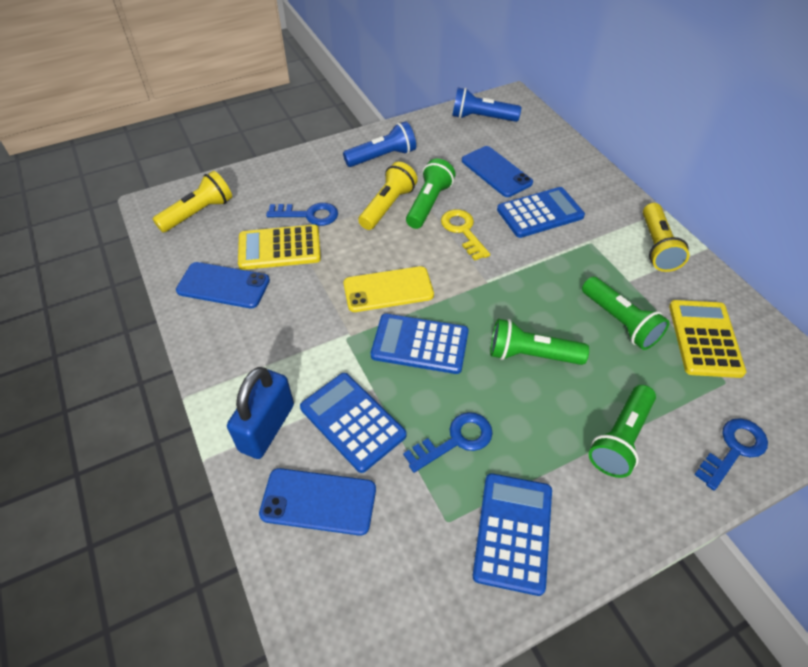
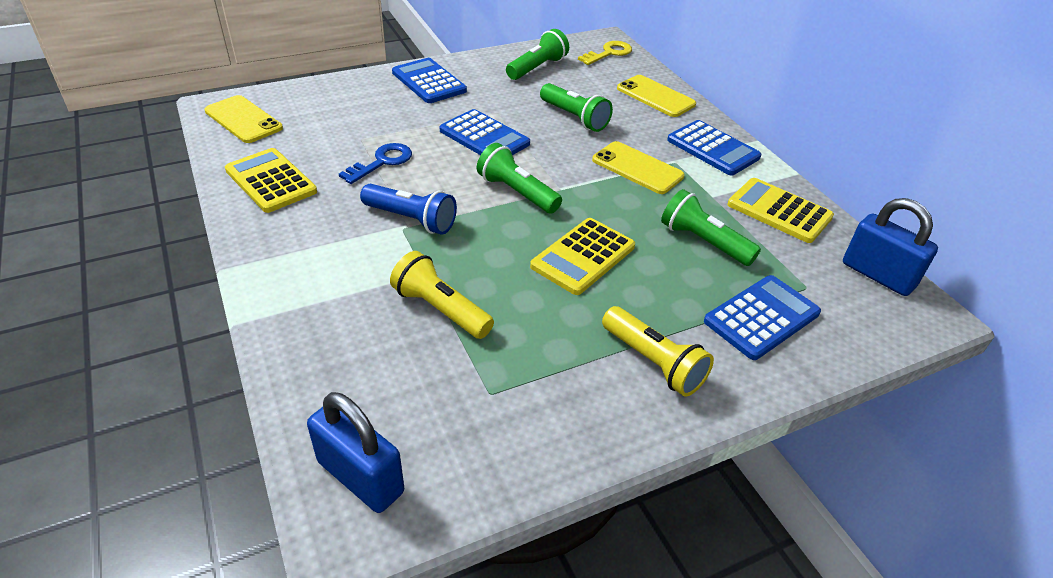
blue flashlight: [343,121,416,167] [452,88,521,122] = 2 -> [360,184,457,235] = 1
blue key: [266,203,338,226] [403,412,493,473] [694,418,768,491] = 3 -> [339,143,412,184] = 1
blue padlock: [227,367,294,459] = 1 -> [307,392,404,513] [843,198,938,296] = 2
blue phone: [176,262,270,309] [259,468,376,536] [462,146,533,197] = 3 -> none = 0
yellow calculator: [238,225,321,270] [669,300,746,378] = 2 -> [225,148,317,213] [530,218,635,295] [728,178,834,243] = 3
yellow flashlight: [153,171,232,233] [358,162,418,230] [643,203,689,272] = 3 -> [390,251,494,339] [602,306,714,397] = 2
yellow phone: [343,266,434,312] = 1 -> [204,95,283,143] [592,141,685,194] [617,75,696,117] = 3

